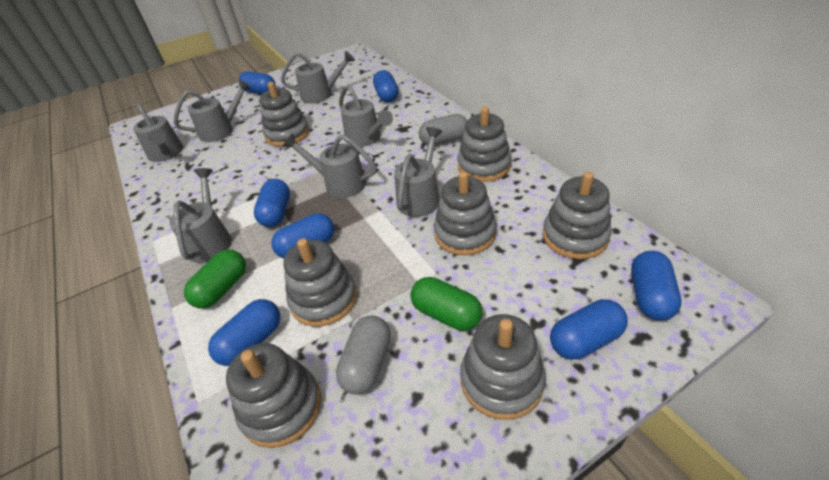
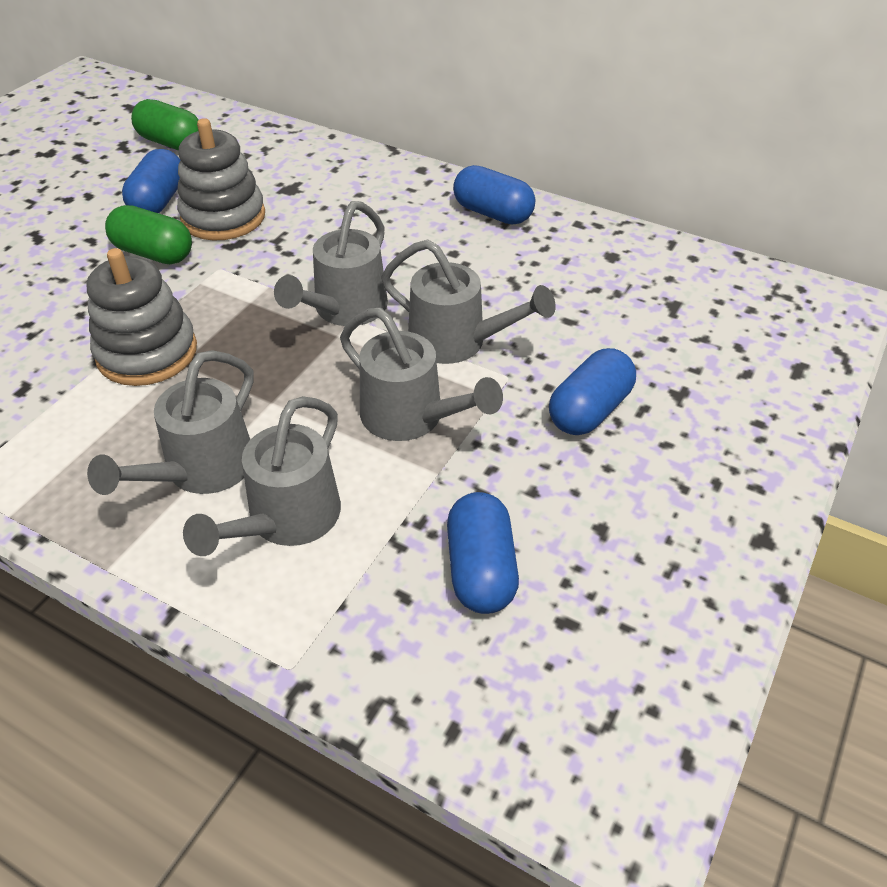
blue capsule: [208,299,280,366] [239,71,276,94] [254,179,290,227] [271,213,334,258] [373,70,399,102] [550,299,628,360] [631,251,682,320] = 7 -> [122,149,181,213] [447,492,519,614] [453,165,535,224] [549,348,636,435] = 4
grey capsule: [336,315,391,395] [419,114,467,146] = 2 -> none = 0
grey stacking toy: [226,343,321,448] [259,82,309,147] [284,238,357,327] [434,171,496,256] [457,107,511,182] [460,314,546,420] [542,172,612,259] = 7 -> [87,248,197,386] [177,118,265,241] = 2
grey watering can: [133,102,183,162] [170,168,232,263] [174,79,252,142] [281,51,355,104] [283,133,377,198] [339,85,393,147] [394,127,442,217] = 7 -> [87,350,254,495] [183,396,341,556] [274,201,388,326] [340,308,503,441] [381,240,556,364] = 5

